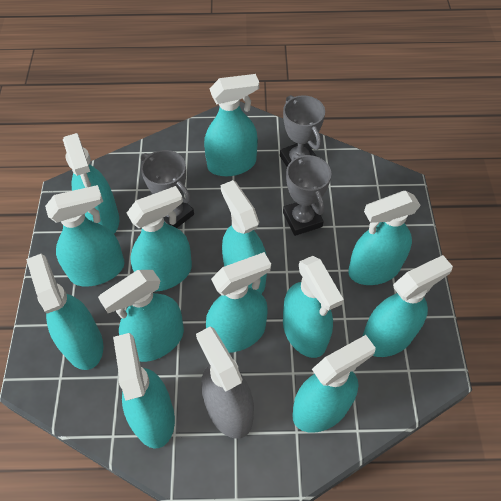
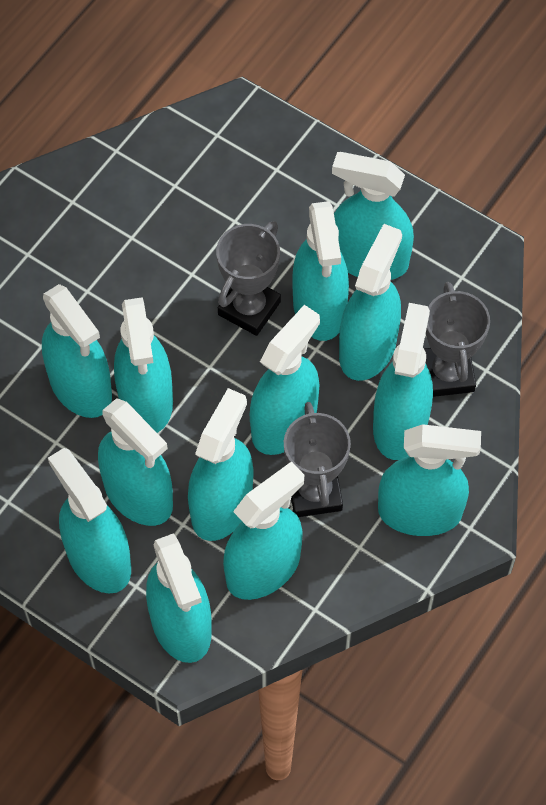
grey spray bottle: [196,327,254,439] = 1 -> none = 0

